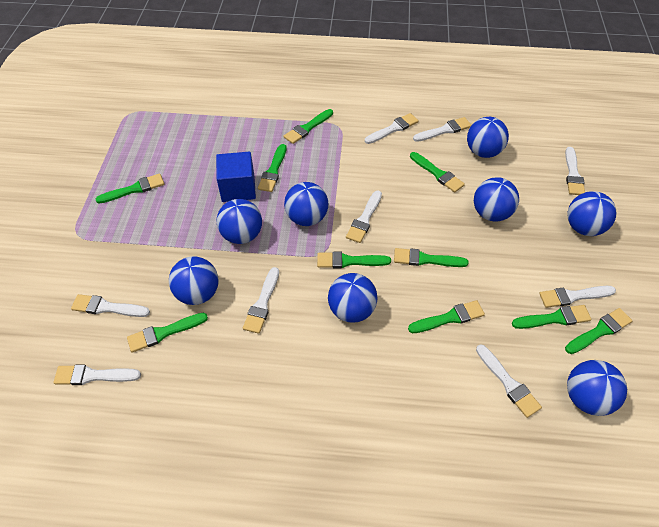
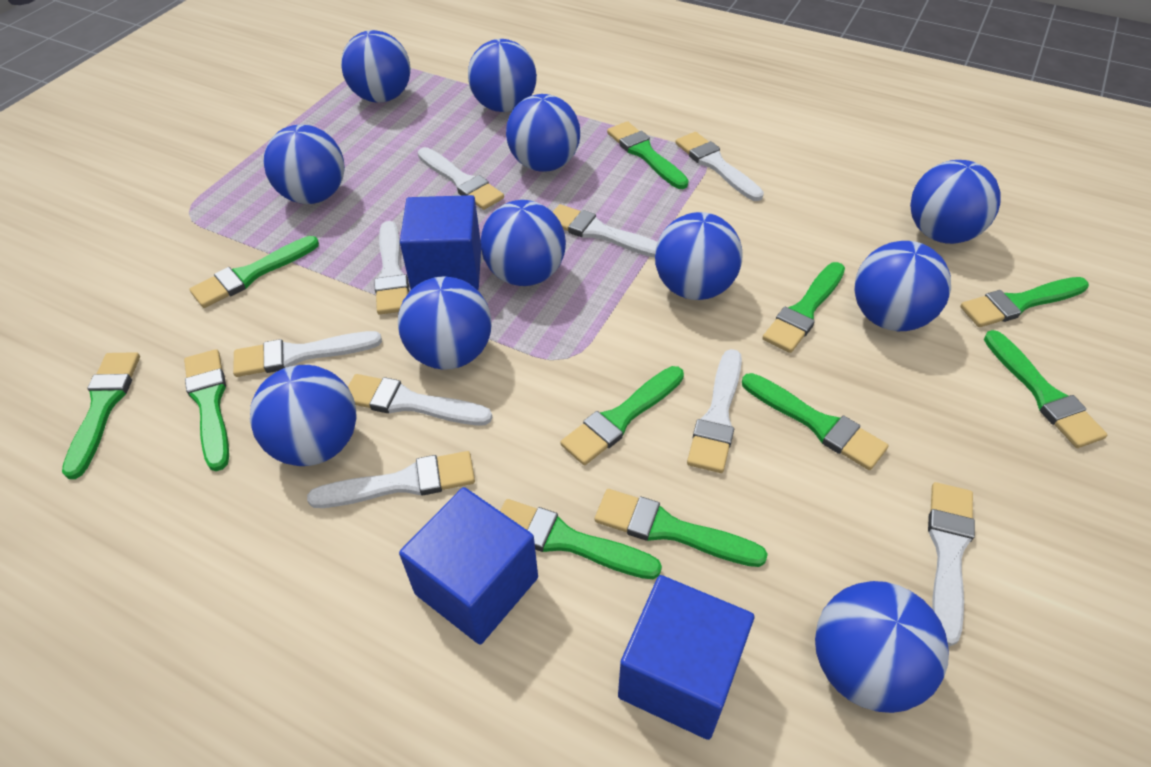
blue ball: [169,256,218,305] [217,199,262,244] [284,182,328,226] [328,273,378,323] [467,117,509,158] [474,178,519,222] [567,360,627,416] [568,191,616,236] = 8 -> [250,365,357,466] [264,124,345,204] [341,30,411,103] [398,277,491,370] [468,39,537,112] [481,200,566,286] [506,94,580,172] [655,212,743,300] [815,581,949,713] [854,241,951,331] [910,160,1001,244] = 11
blue cube: [216,152,256,202] = 1 -> [399,487,538,645] [400,195,481,290] [618,575,754,740] = 3
green brush: [96,173,164,203] [127,313,208,353] [258,144,286,192] [284,109,333,144] [317,252,391,268] [394,248,468,267] [408,300,485,333] [410,152,465,193] [512,305,592,329] [565,308,633,354] = 10 -> [62,352,140,479] [184,349,229,471] [189,236,319,308] [500,499,662,579] [560,366,684,465] [595,489,768,567] [607,121,689,189] [742,373,888,470] [763,262,845,353] [960,277,1089,327] [984,330,1107,448] = 11

